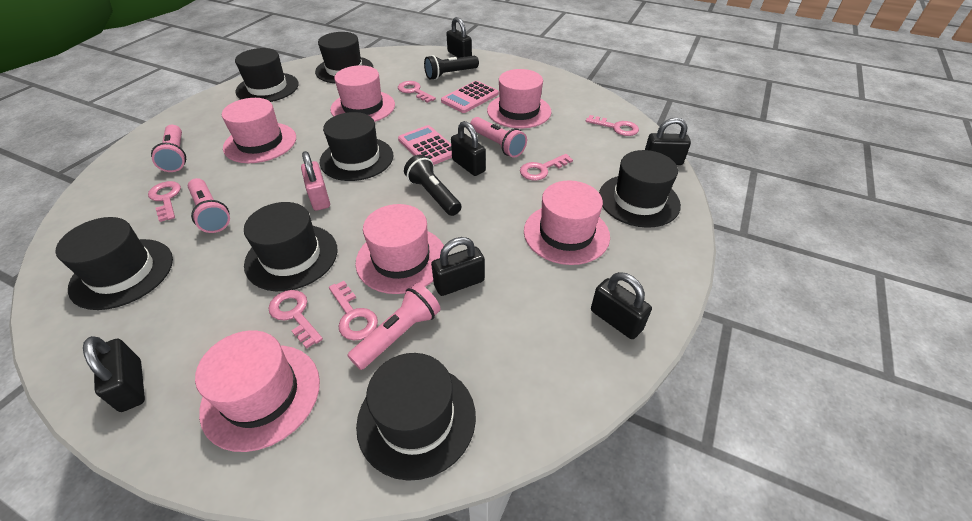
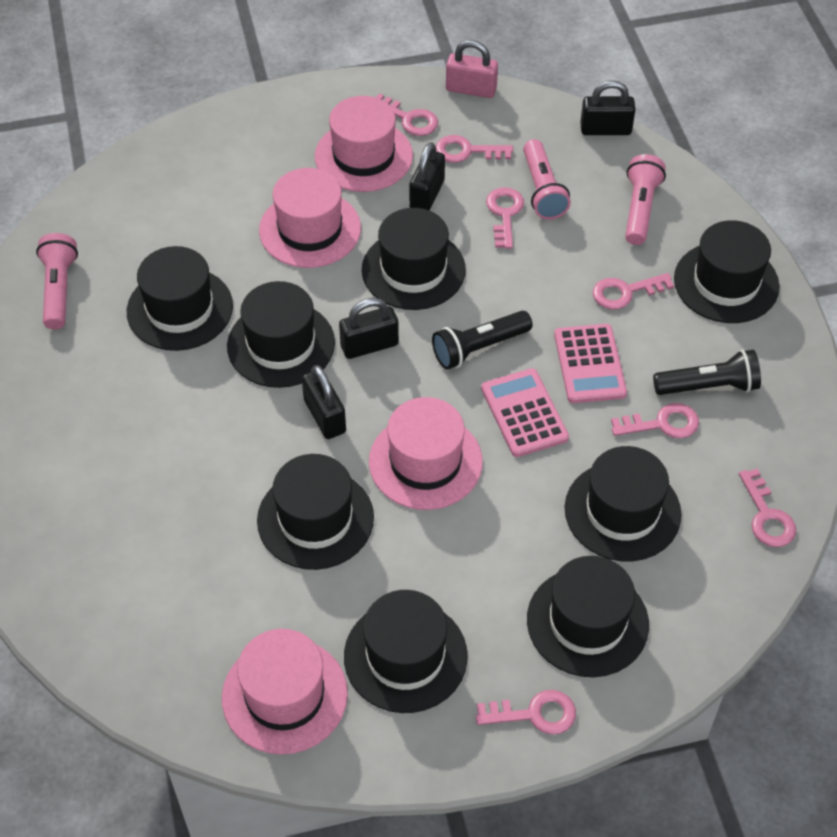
black hat: [55,217,173,310] [235,48,299,102] [244,202,337,291] [315,32,373,83] [320,112,393,181] [356,353,476,481] [599,150,681,228] = 7 -> [127,246,233,351] [227,281,335,388] [257,454,374,570] [344,590,468,713] [362,208,466,310] [527,556,649,677] [565,446,682,561] [674,220,780,323] = 8
black padlock: [83,336,145,412] [431,237,485,296] [446,17,472,58] [451,121,486,176] [591,272,652,339] [645,118,691,165] = 6 -> [302,365,346,439] [339,298,399,359] [409,142,445,211] [580,80,636,135] = 4
pink flashlight: [151,125,186,172] [188,178,230,233] [347,283,441,370] [470,117,527,158] = 4 -> [36,233,78,329] [523,139,571,220] [625,154,666,245] = 3
pink hat: [195,330,320,452] [222,98,296,163] [331,65,395,122] [355,204,444,294] [487,69,552,129] [524,180,610,265] = 6 -> [222,629,348,755] [259,168,361,268] [315,96,413,192] [369,397,483,510] = 4
pink key: [148,181,181,222] [268,290,323,349] [329,281,378,340] [398,81,436,103] [520,154,573,181] [586,115,639,136] = 6 -> [376,93,438,136] [436,135,513,163] [476,690,576,734] [486,187,524,249] [593,273,674,309] [611,403,699,438] [739,469,796,547] = 7

